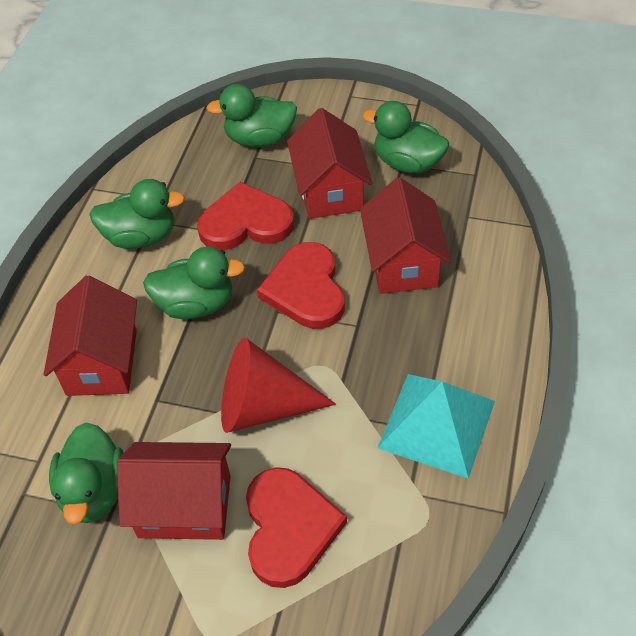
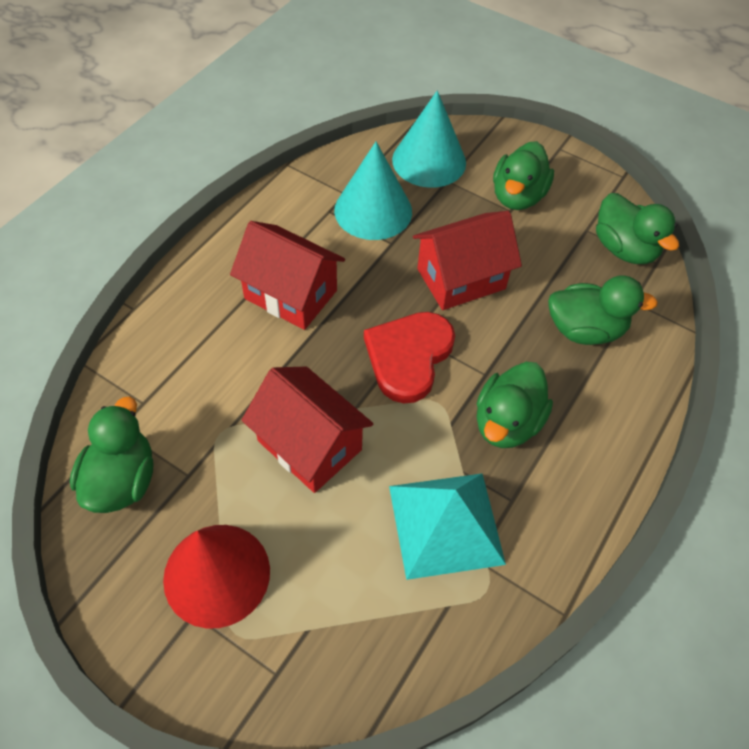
red heart: [197,182,294,250] [246,467,347,588] [257,242,345,329] = 3 -> [364,312,455,403] = 1
red house: [44,276,137,396] [117,442,231,540] [287,108,372,219] [360,177,451,294] = 4 -> [230,221,345,330] [242,366,373,493] [413,211,522,310] = 3
turquoise cone: none = 0 -> [334,142,412,240] [392,90,466,188] = 2

